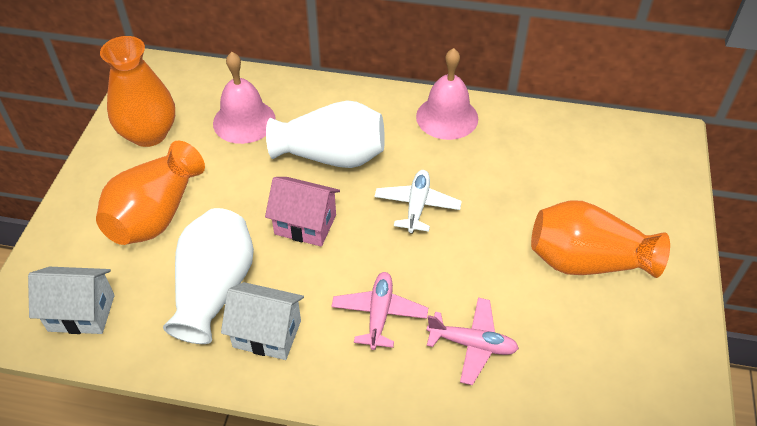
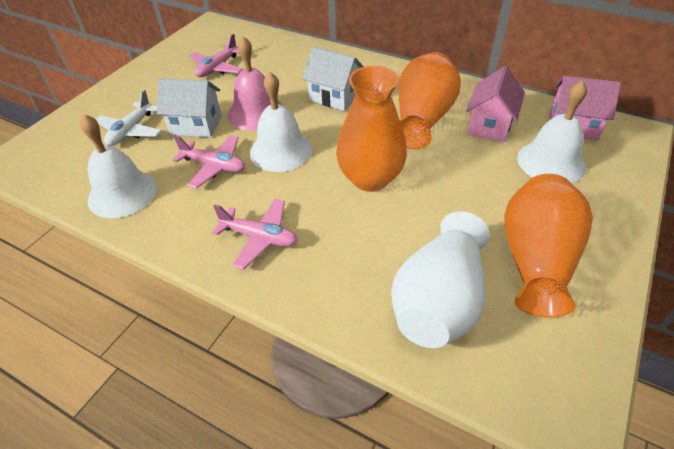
pink bell: [213,52,276,144] [416,48,478,140] = 2 -> [227,36,282,131] = 1
pink house: [265,177,340,247] = 1 -> [466,66,525,142] [550,76,621,140] = 2
pink plane: [331,272,428,350] [427,298,519,385] = 2 -> [173,135,245,189] [189,34,243,77] [212,199,298,270] = 3
white bell: none = 0 -> [80,114,157,218] [250,72,312,172] [517,80,587,183] = 3
white vase: [163,208,254,344] [266,100,385,168] = 2 -> [391,211,490,348] = 1

